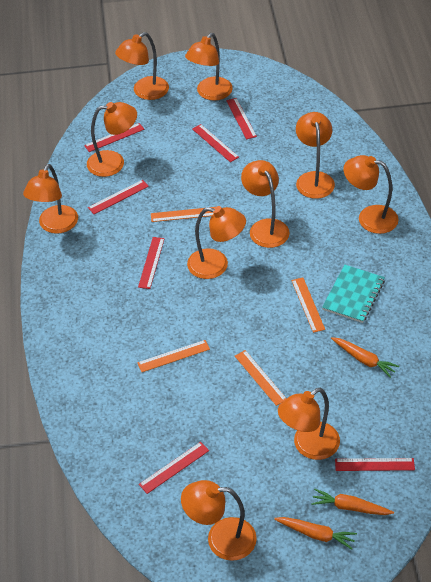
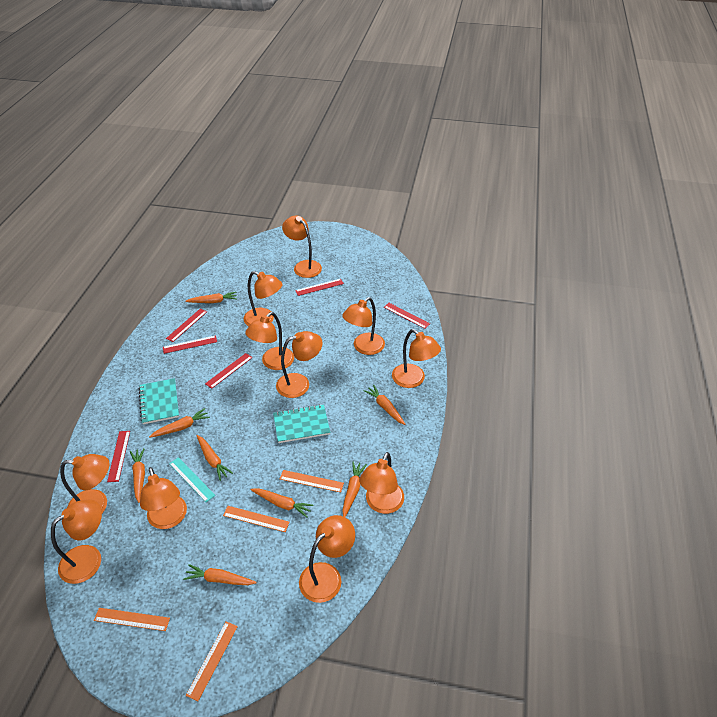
orange carrot: [274,517,357,550] [311,489,394,515] [331,337,399,378] = 3 -> [130,448,145,503] [149,408,210,438] [183,564,256,585] [186,292,237,303] [196,435,233,481] [251,488,313,517] [342,462,367,517] [364,385,405,425] = 8
orange lamp: [23,164,78,234] [87,102,137,177] [115,32,169,100] [181,480,257,561] [185,33,233,100] [187,206,246,279] [241,160,290,248] [278,388,340,460] [296,112,335,199] [343,155,399,234] = 10 -> [51,499,102,584] [60,454,110,514] [140,467,187,529] [243,271,282,326] [245,312,294,370] [276,331,322,398] [282,215,322,278] [299,515,355,603] [342,297,385,355] [359,452,404,514] [392,329,441,388] = 11
red ruler: [84,123,144,152] [88,180,149,214] [138,237,165,289] [139,442,209,494] [192,124,239,162] [226,98,257,139] [335,458,415,471] = 7 -> [107,431,130,482] [163,336,217,354] [166,309,207,342] [205,353,253,389] [295,279,344,296] [384,303,430,329] = 6
turquoise notebook: [322,265,385,323] = 1 -> [139,378,179,424] [273,404,330,443] = 2
turquoise ruler: none = 0 -> [169,457,215,502] = 1

